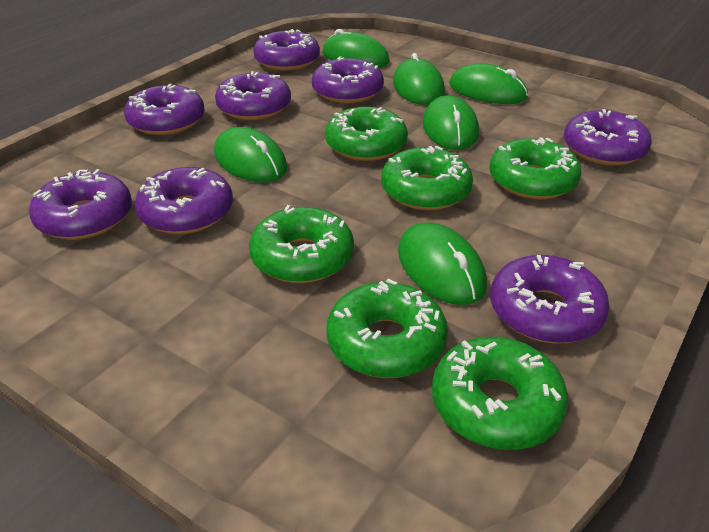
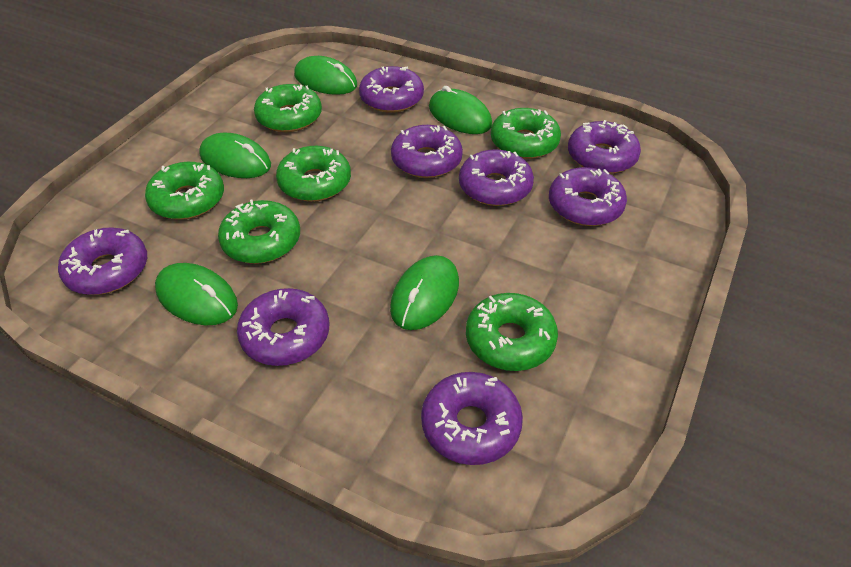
green mouse: [214,127,287,183] [323,29,390,68] [393,53,445,105] [398,222,487,305] [423,95,479,150] [449,63,528,104] = 6 -> [155,263,238,325] [199,133,271,178] [294,56,357,95] [390,255,459,330] [429,86,492,134] = 5

